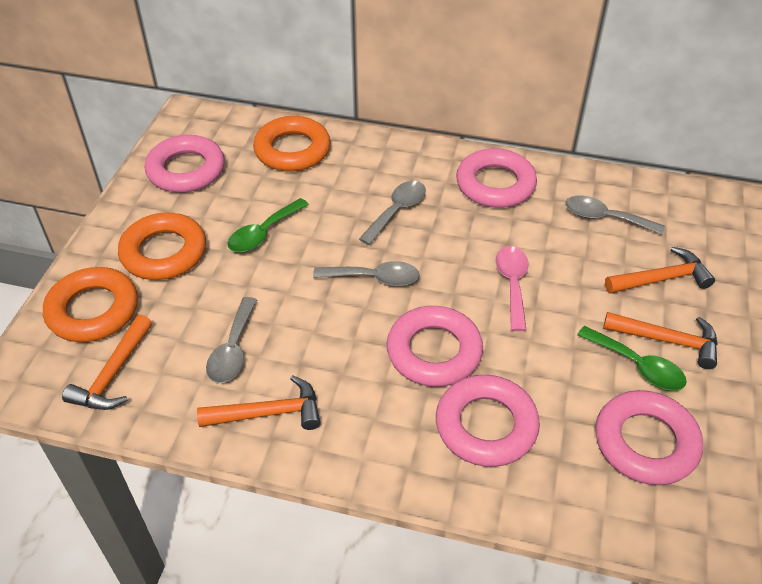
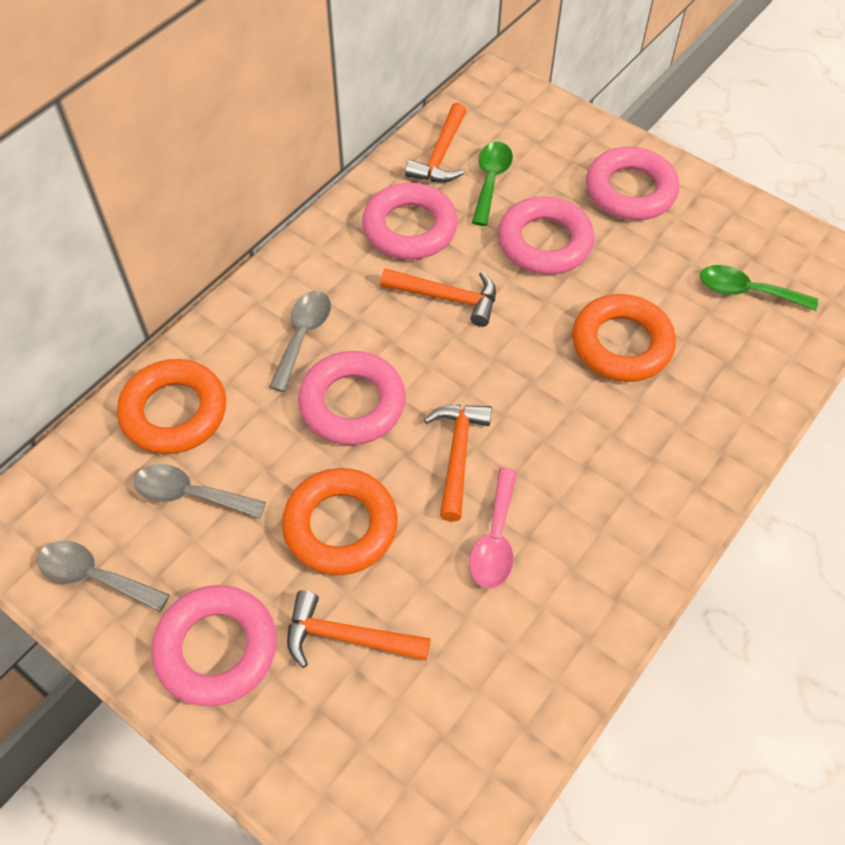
grey spoon: [206,297,257,383] [313,261,419,286] [359,181,426,245] [565,196,665,235] = 4 -> [37,541,170,612] [134,464,266,519] [269,291,331,392] = 3

